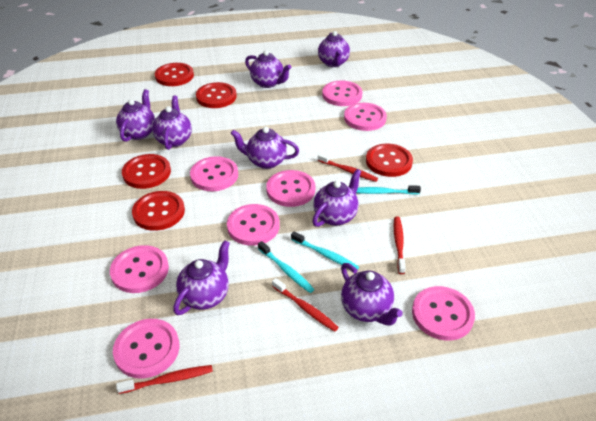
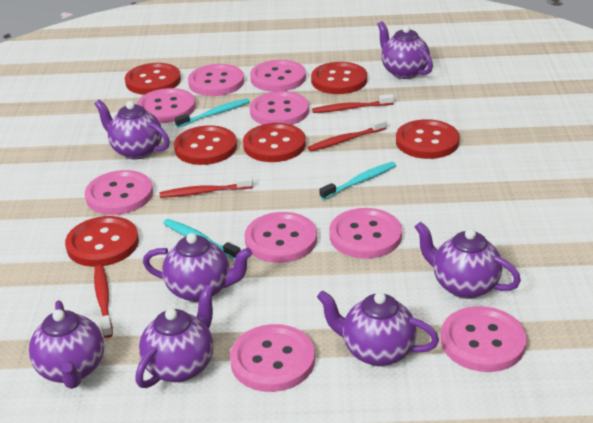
pink button: [110,245,169,293] [113,319,179,379] [190,156,238,191] [227,204,280,246] [266,170,315,207] [322,80,362,106] [344,103,387,131] [412,286,475,341] = 8 -> [85,170,153,215] [137,88,196,123] [188,64,244,96] [230,324,315,392] [244,212,317,263] [250,60,306,92] [250,91,309,125] [329,208,402,259] [441,306,527,372] = 9
purple teapot: [116,89,155,142] [152,96,192,150] [173,240,230,315] [230,127,299,169] [245,50,291,88] [312,169,361,227] [318,31,350,67] [341,263,403,326] = 8 -> [29,300,104,389] [94,100,170,159] [135,285,214,388] [143,233,252,302] [317,290,439,366] [377,21,433,79] [415,222,521,299] = 7
red button: [122,154,171,189] [132,191,185,231] [155,63,194,86] [196,82,237,108] [366,143,413,177] = 5 -> [65,216,139,267] [125,63,181,95] [174,125,237,165] [243,123,306,162] [311,62,367,94] [396,119,460,159] = 6

